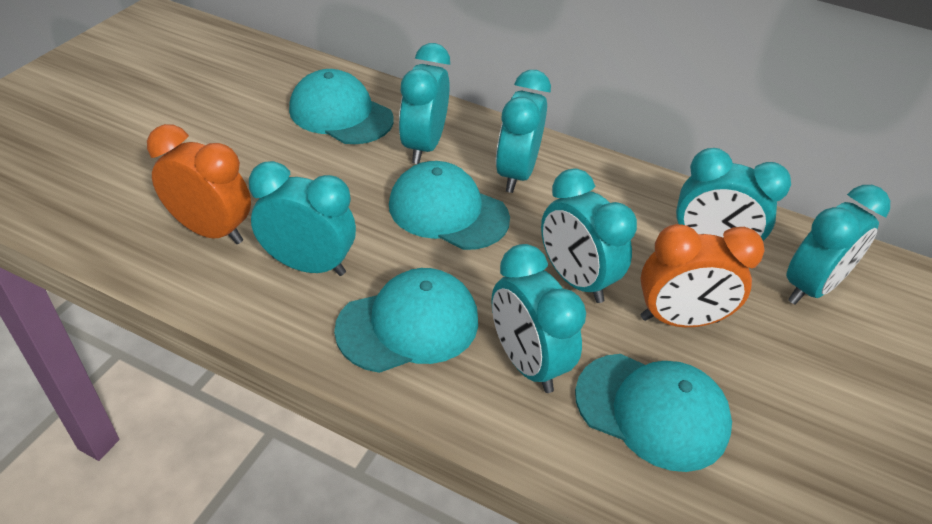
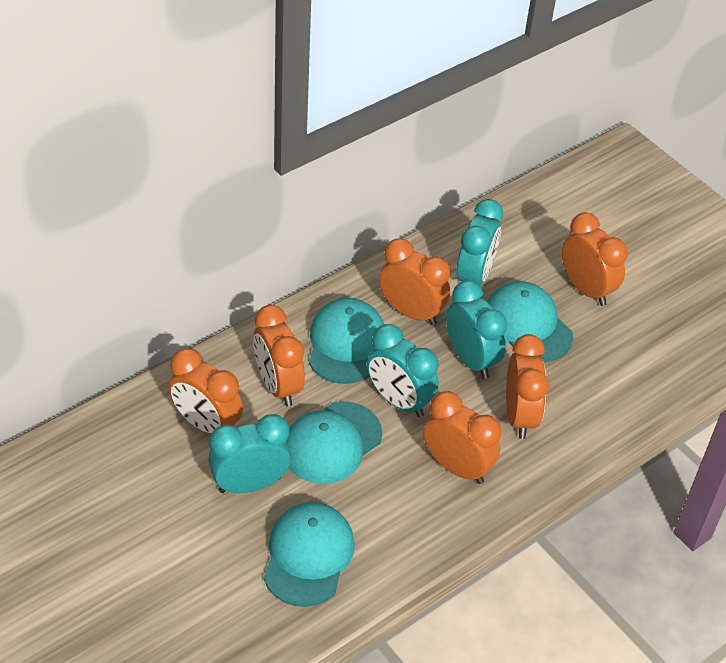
orange clock: [147,124,251,244] [640,224,765,327] = 2 -> [169,348,243,435] [253,305,305,407] [379,238,451,325] [423,391,501,484] [506,334,549,439] [562,212,628,306] = 6
turquoise clock: [249,161,356,276] [399,43,450,164] [491,244,586,393] [496,70,551,193] [541,168,637,303] [676,148,791,241] [786,185,890,305] = 7 -> [208,414,291,493] [367,324,439,417] [446,280,507,379] [456,199,503,286] = 4

